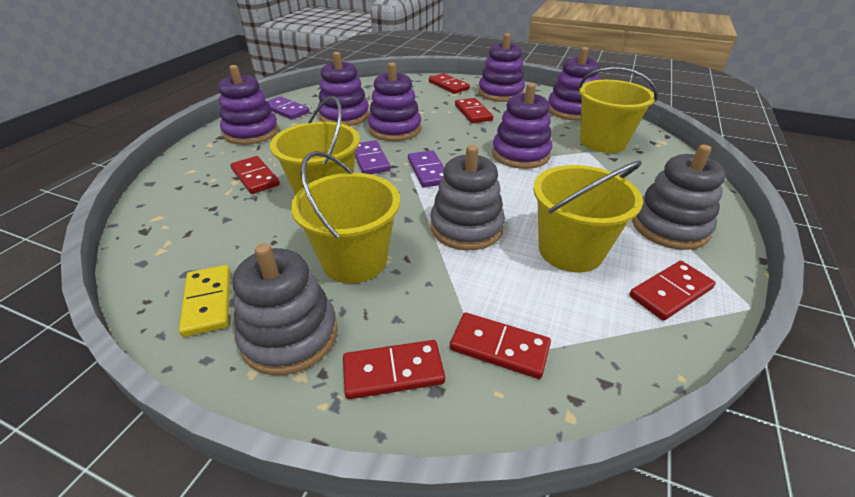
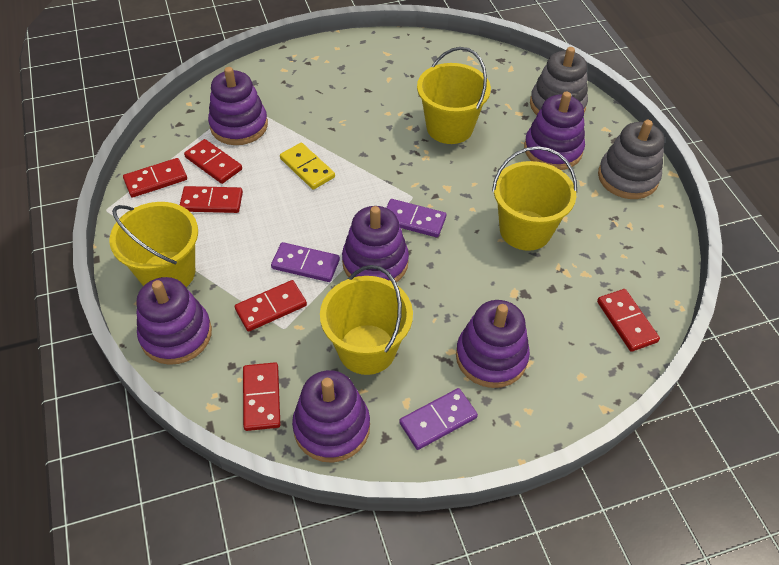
grey stacking toy: [233,243,338,375] [430,145,505,250] [632,144,726,250] = 3 -> [530,47,588,115] [598,120,665,199] = 2

